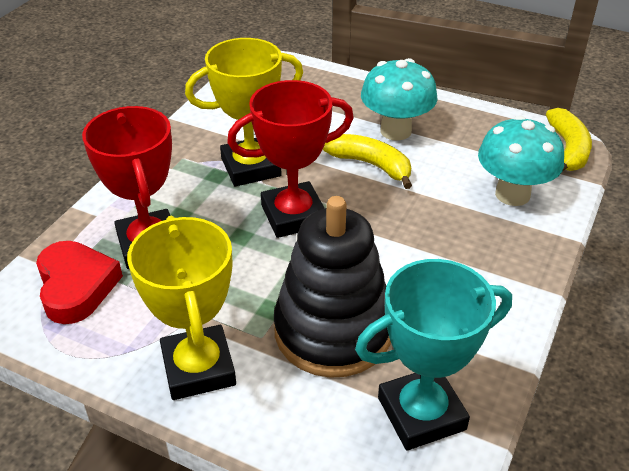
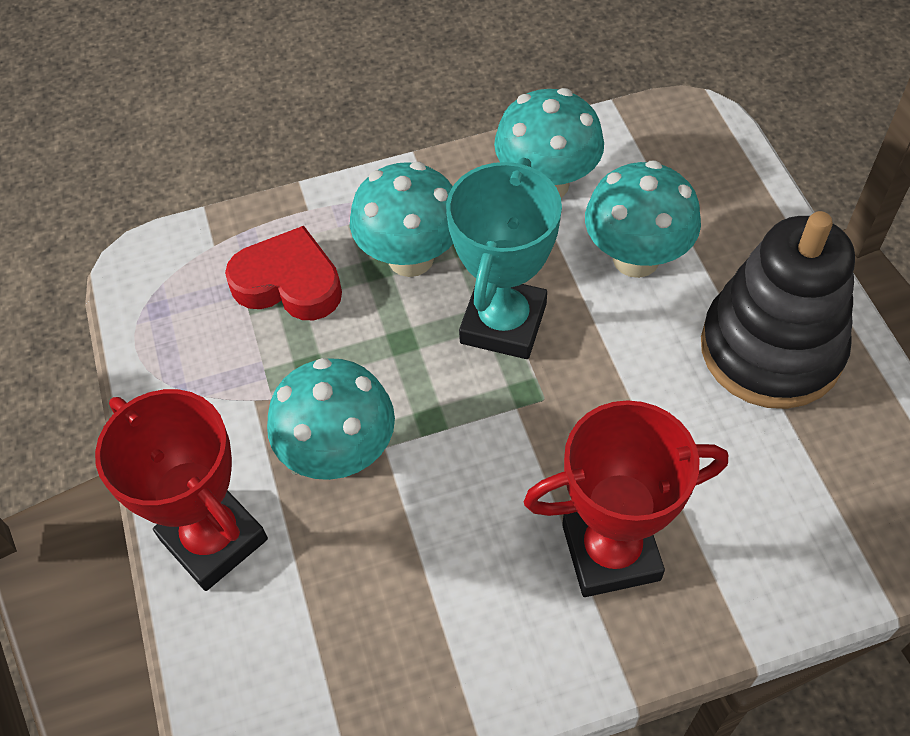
turquoise mushroom: [361,58,438,141] [478,115,564,206] = 2 -> [267,358,395,480] [350,162,453,277] [494,88,604,198] [585,160,701,278] = 4
yellow banana: [323,134,412,189] [546,108,592,172] = 2 -> none = 0
yellow trophy: [127,216,236,400] [185,38,303,187] = 2 -> none = 0

